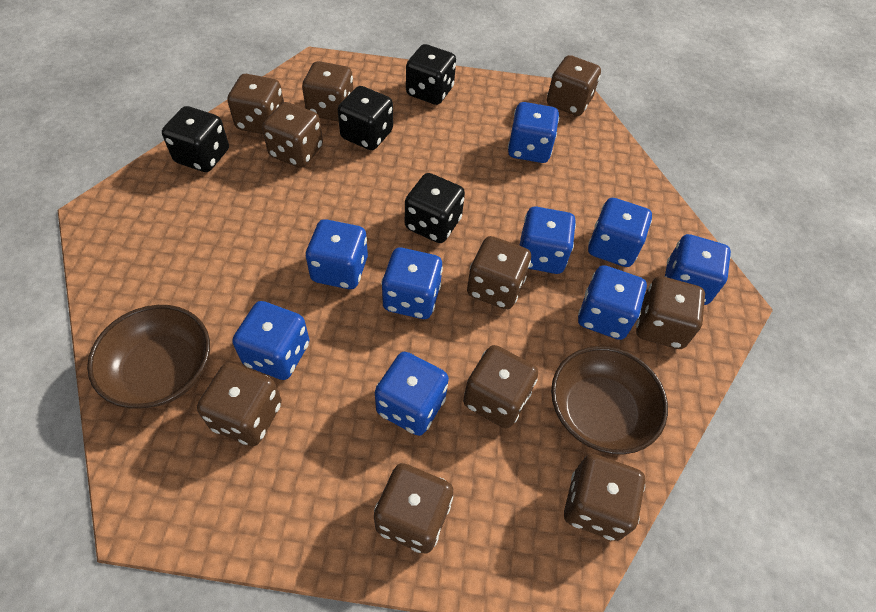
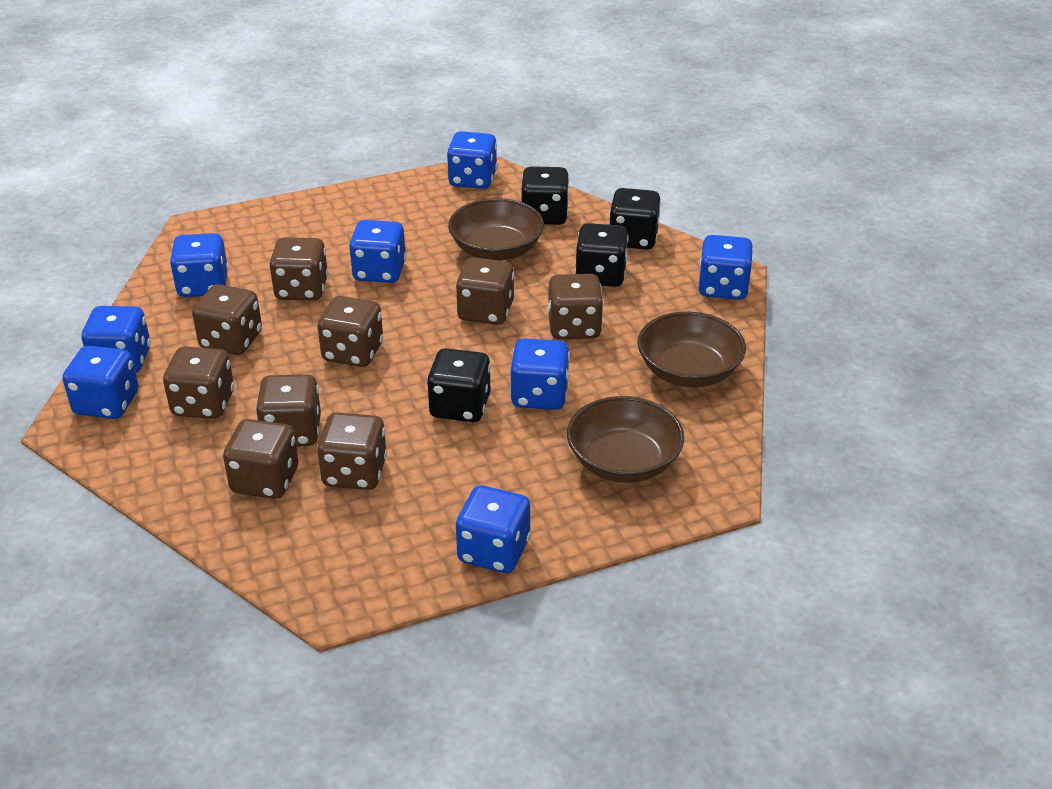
blue dice: [232,301,310,380] [306,219,368,289] [375,352,449,436] [381,248,443,319] [508,102,559,163] [520,207,576,274] [578,265,647,340] [588,198,652,267] [665,234,731,305] = 9 -> [63,345,139,419] [82,306,151,373] [170,233,228,297] [349,220,406,283] [447,131,497,189] [456,485,531,573] [510,338,570,410] [698,235,753,300] = 8
brown bowl: [87,305,210,409] [551,346,668,454] = 2 -> [448,198,544,261] [567,396,684,483] [637,312,746,387] = 3
brown dice: [197,363,282,446] [227,74,284,134] [262,102,323,168] [302,61,354,121] [374,463,453,554] [463,345,538,428] [467,236,531,309] [547,55,601,116] [564,454,645,541] [636,276,705,349] = 10 -> [163,346,234,419] [192,284,262,355] [223,419,298,499] [256,374,321,446] [269,237,328,301] [317,412,387,490] [318,296,383,367] [456,257,514,325] [548,274,603,339] = 9

